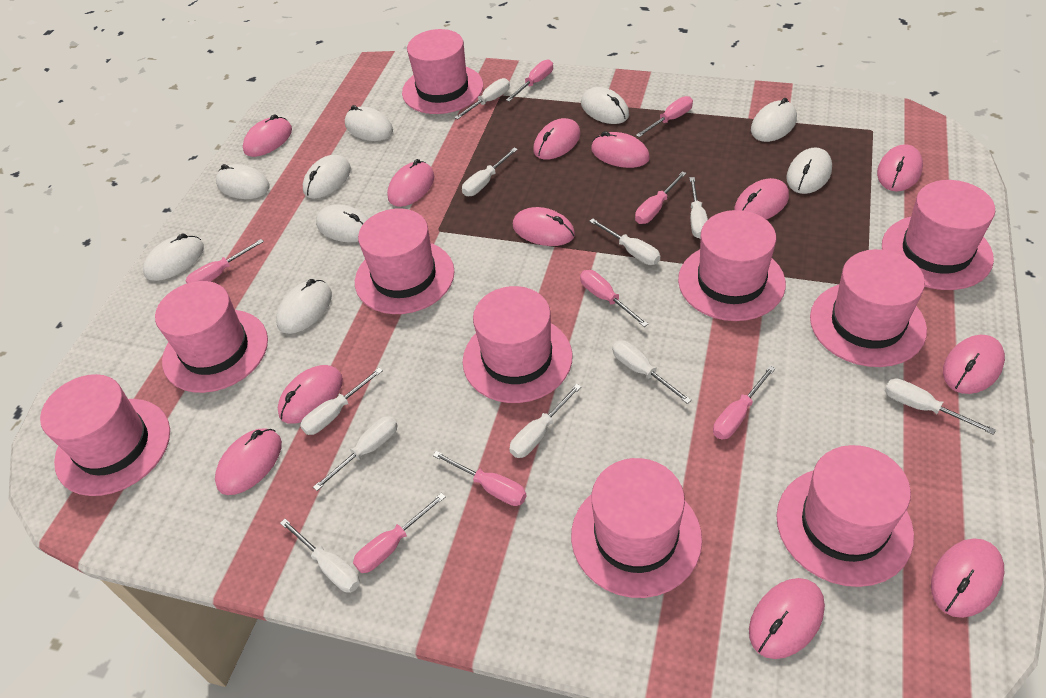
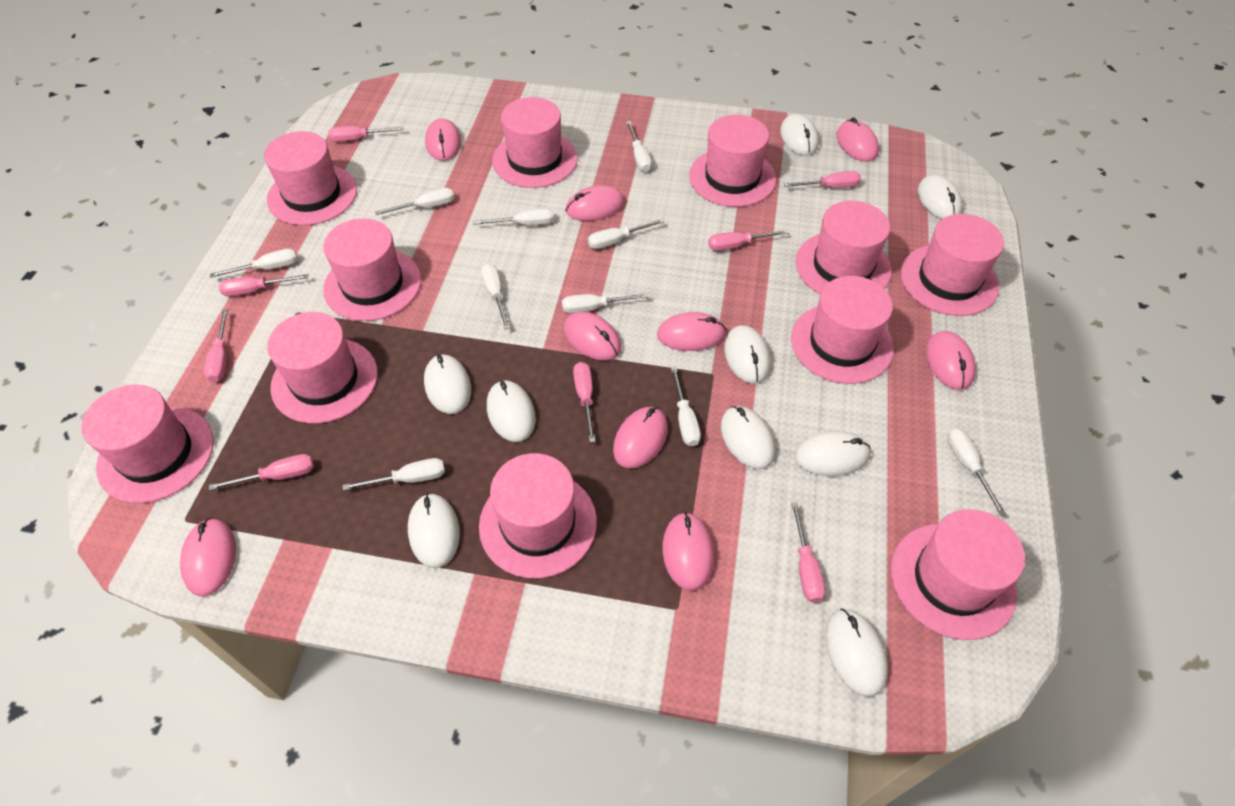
pink hat: [40,374,170,496] [155,281,268,393] [355,208,455,314] [402,29,483,114] [463,286,573,403] [571,458,702,598] [678,210,786,321] [777,445,914,587] [810,249,927,367] [882,180,995,290] = 10 -> [81,385,214,503] [264,131,357,225] [267,312,378,423] [323,218,421,321] [479,453,597,578] [492,97,578,188] [689,115,776,207] [791,276,894,384] [796,201,892,294] [891,509,1025,640] [901,214,1004,316] = 11
pink mouse: [215,428,282,495] [243,114,292,157] [278,365,343,424] [387,159,434,207] [513,207,575,246] [533,118,581,160] [591,131,650,168] [734,178,789,220] [749,578,825,659] [877,144,923,191] [931,538,1004,618] [943,335,1005,394] = 12 -> [180,518,236,596] [425,118,461,161] [564,312,621,361] [565,185,625,221] [613,407,668,469] [657,312,726,351] [662,512,714,591] [836,117,879,162] [926,331,976,390] = 9

